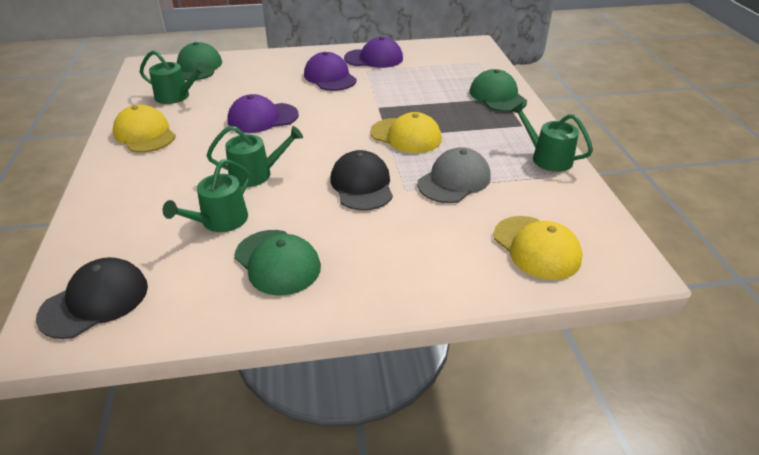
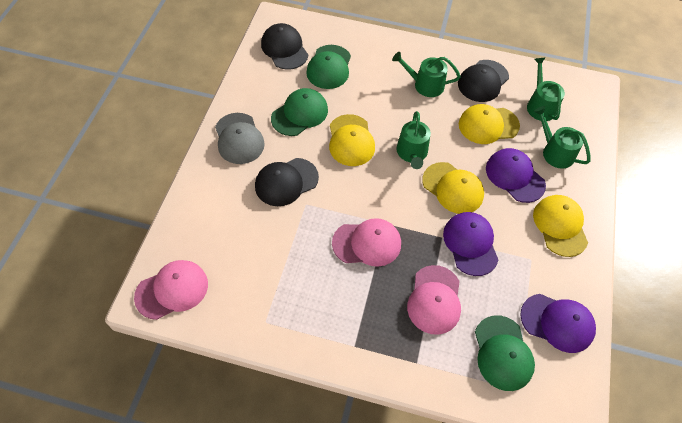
black cap: [36,257,148,339] [330,150,393,211] = 2 -> [255,158,319,206] [261,23,308,70] [458,60,509,102] = 3
pink cap: none = 0 -> [134,260,208,320] [332,218,401,267] [407,265,461,335] = 3
yellow cap: [113,105,176,153] [370,112,442,153] [493,216,582,280] = 3 -> [329,114,375,166] [422,162,484,214] [459,104,520,144] [533,195,588,257] = 4

